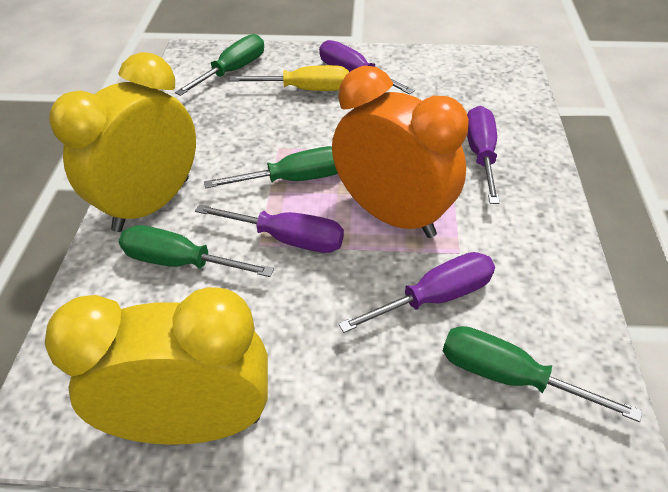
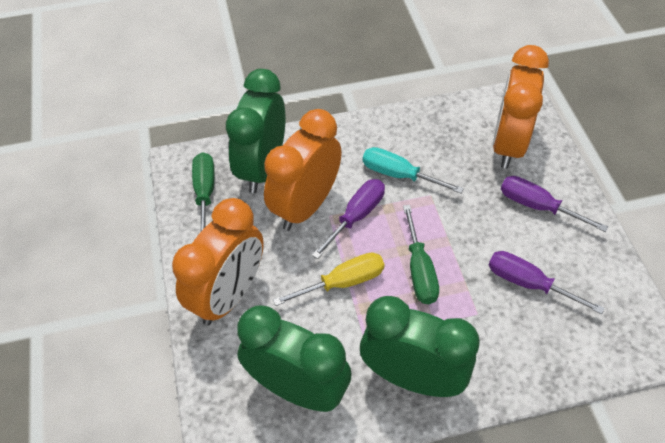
green clock: none = 0 -> [226,69,286,193] [237,305,352,412] [360,296,480,397] = 3
green screwdriver: [119,225,274,277] [175,34,264,96] [204,146,338,189] [443,326,642,422] = 4 -> [192,152,215,231] [403,205,439,304] = 2
orange clock: [332,66,469,238] = 1 -> [172,198,264,326] [264,109,342,231] [493,45,549,169] = 3
purple screwdriver: [195,204,344,253] [319,40,415,94] [338,252,495,333] [467,106,500,204] = 4 -> [312,179,385,259] [489,251,605,314] [501,176,608,232] = 3
turquoise screwdriver: none = 0 -> [363,147,464,193] = 1
yellow clock: [45,287,268,445] [49,52,196,232] = 2 -> none = 0

